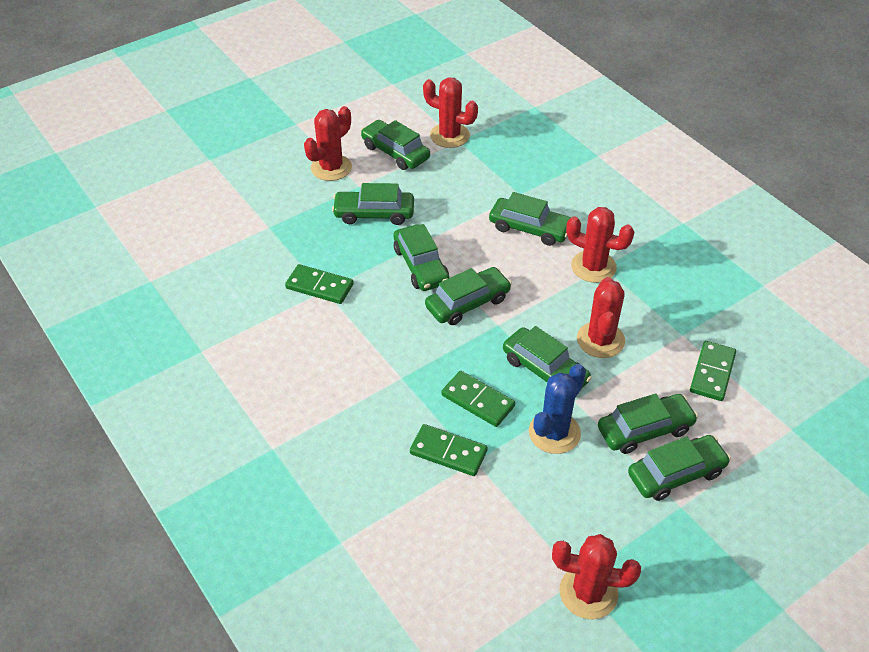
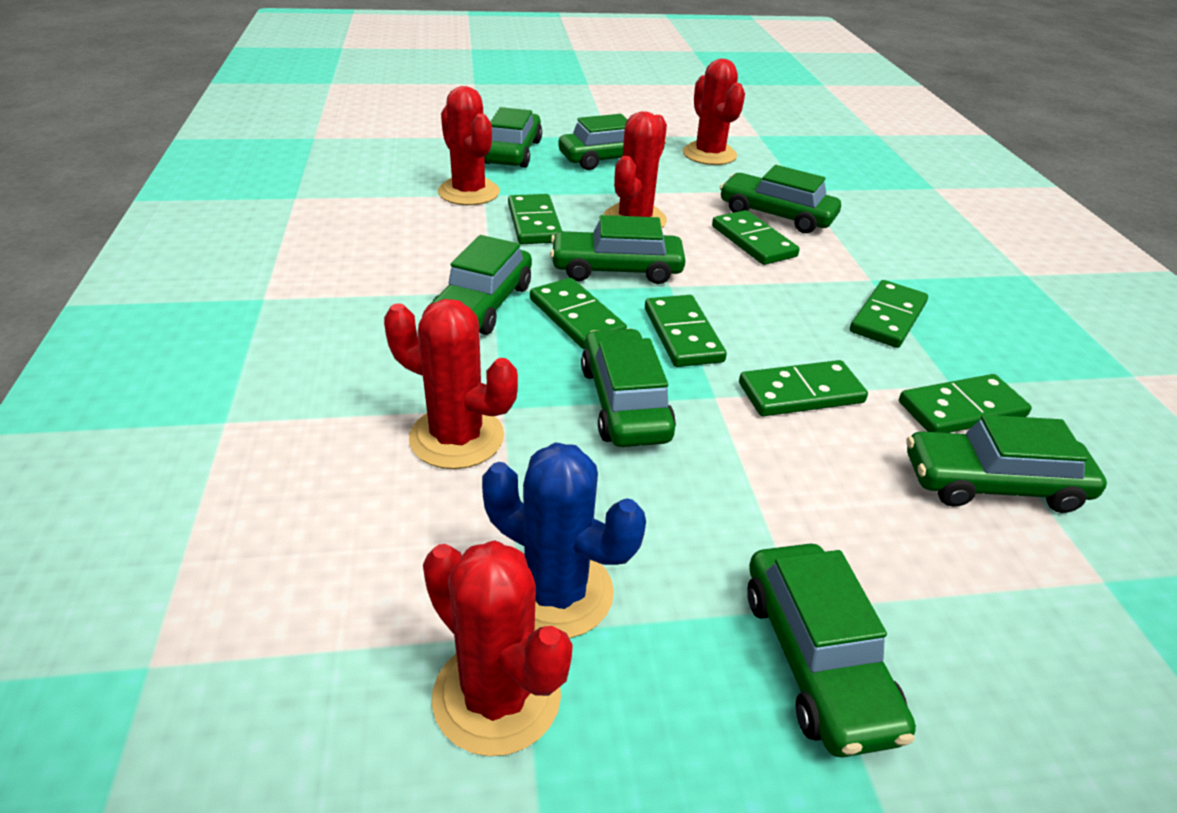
green domino: [285,264,354,304] [410,424,488,476] [441,371,515,427] [690,341,736,401] = 4 -> [508,194,562,244] [530,278,627,349] [645,295,727,367] [712,210,800,265] [739,360,868,416] [850,280,928,348] [899,374,1032,433] = 7

